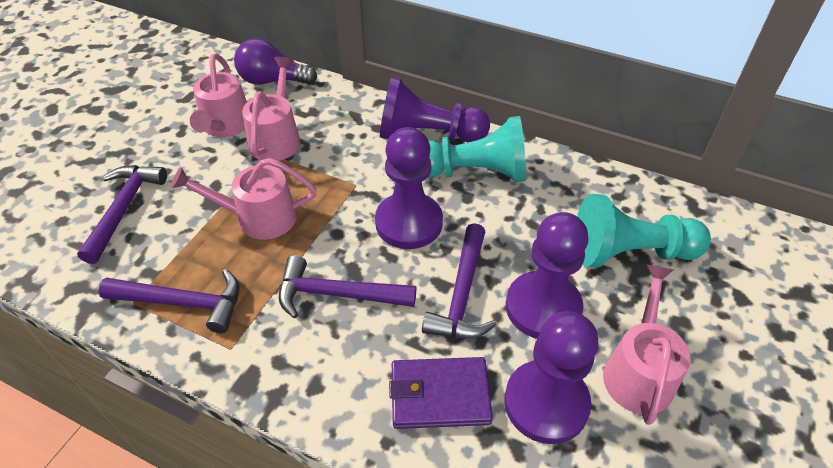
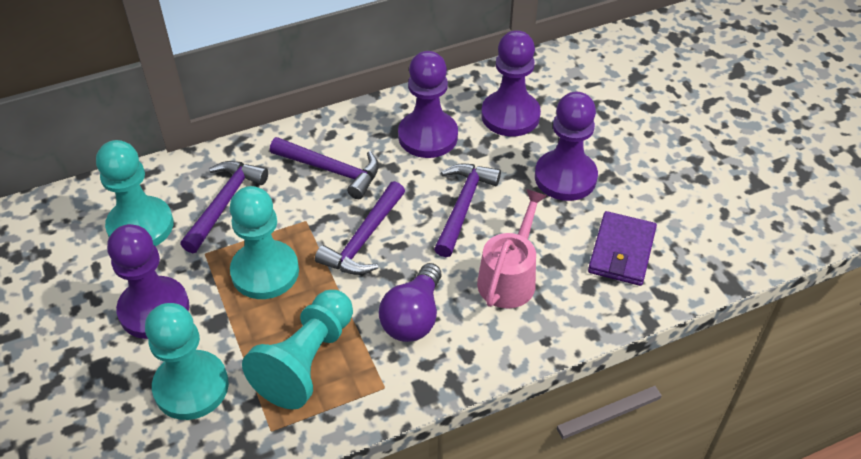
pink watering can: [171,158,317,240] [190,53,247,137] [242,57,300,161] [603,264,691,425] = 4 -> [477,189,547,309] = 1
turquoise pawn: [427,116,526,182] [577,194,711,267] = 2 -> [96,140,173,246] [145,303,229,420] [230,186,299,299] [242,290,353,410] = 4

